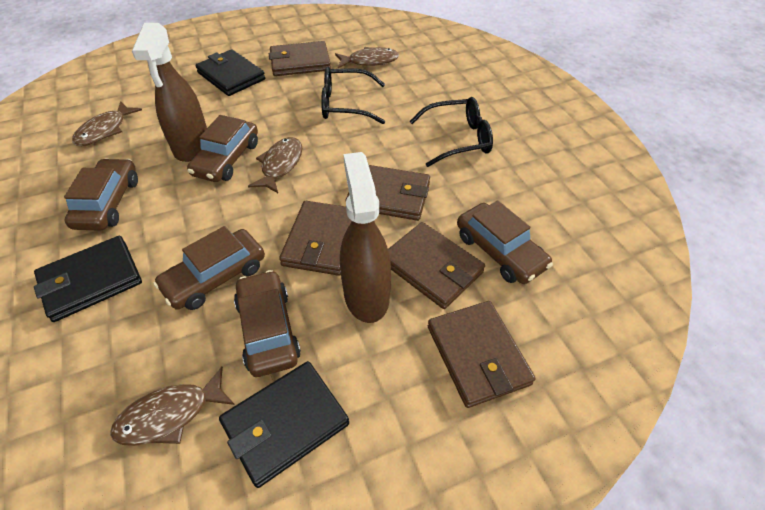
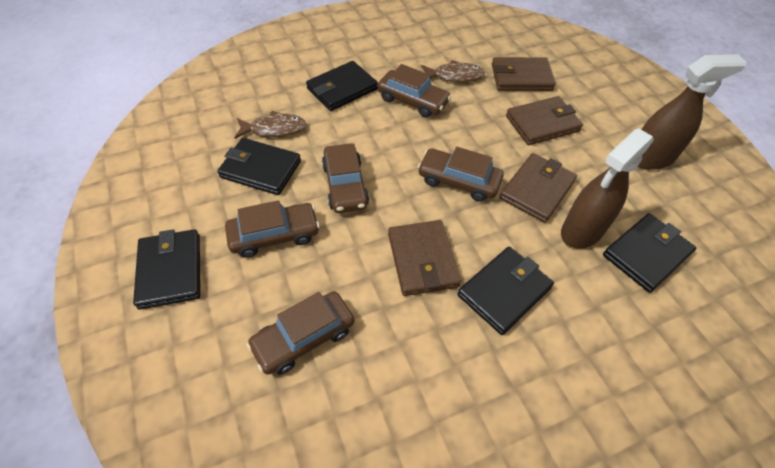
black glasses: [321,67,385,124] [409,97,493,167] = 2 -> none = 0
black wallet: [34,236,142,322] [195,49,265,96] [219,361,349,488] = 3 -> [133,229,200,310] [217,138,301,195] [306,61,378,111] [458,246,554,335] [603,213,696,293] = 5
brown fish: [72,101,142,146] [110,367,235,446] [248,137,302,193] [335,47,399,68] = 4 -> [234,111,306,139] [421,60,485,82] = 2
brown wallet: [269,41,331,76] [279,201,352,276] [346,165,430,221] [388,222,485,309] [428,301,535,408] = 5 -> [388,220,461,296] [492,57,556,91] [500,153,577,223] [506,96,583,145] = 4

